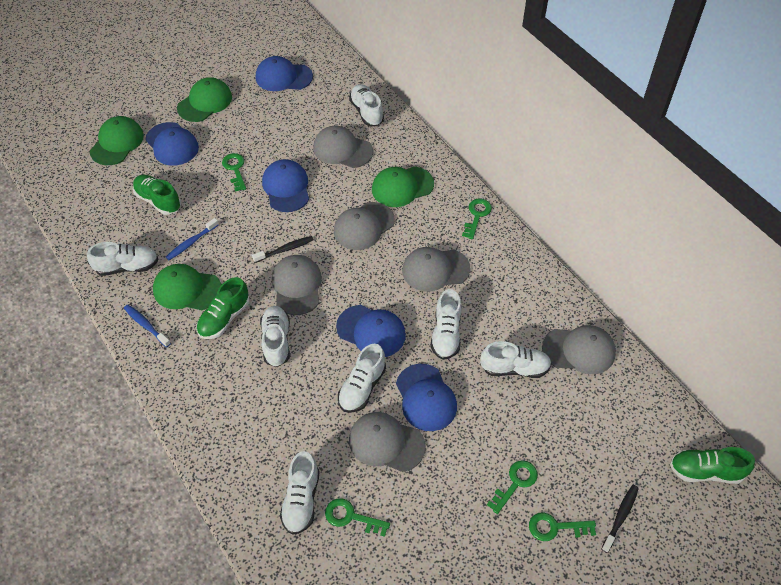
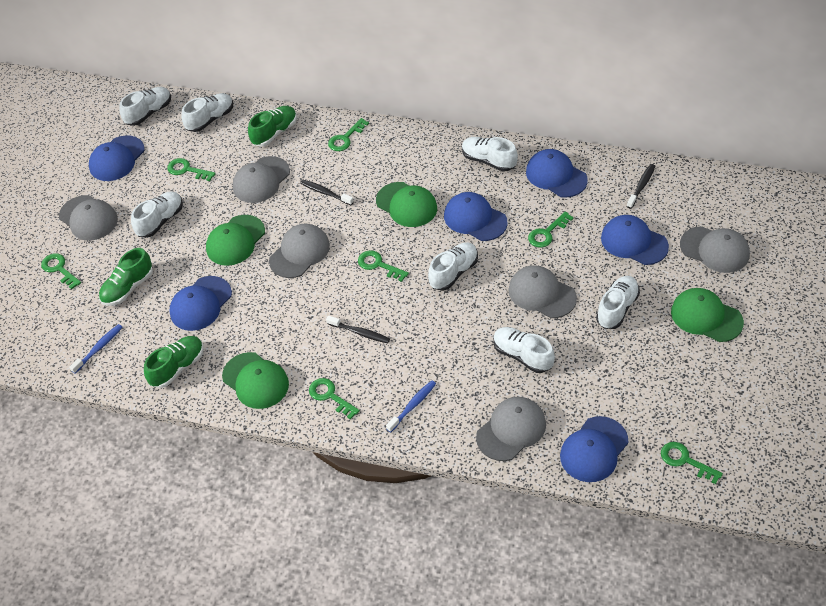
black toothbrush: [252,236,314,263] [602,485,639,553] = 2 -> [300,180,354,205] [326,315,390,343] [627,164,655,209] = 3
blue cap: [145,122,199,166] [256,56,313,91] [262,159,309,212] [336,305,406,357] [396,364,457,431] = 5 -> [89,136,144,181] [170,276,232,331] [444,192,508,241] [526,149,588,198] [560,416,628,482] [601,215,669,265] = 6
green key: [222,153,246,192] [325,498,390,537] [462,198,492,239] [487,460,538,514] [529,512,596,541] = 5 -> [41,253,81,290] [167,158,216,181] [309,378,360,420] [328,118,369,151] [358,250,409,282] [528,211,574,248] [661,442,723,484] = 7

